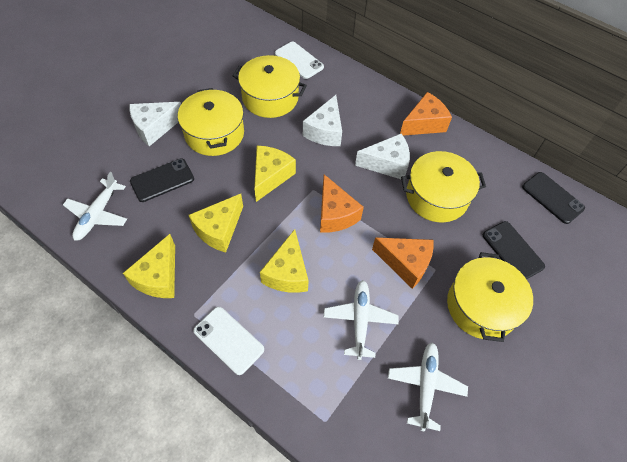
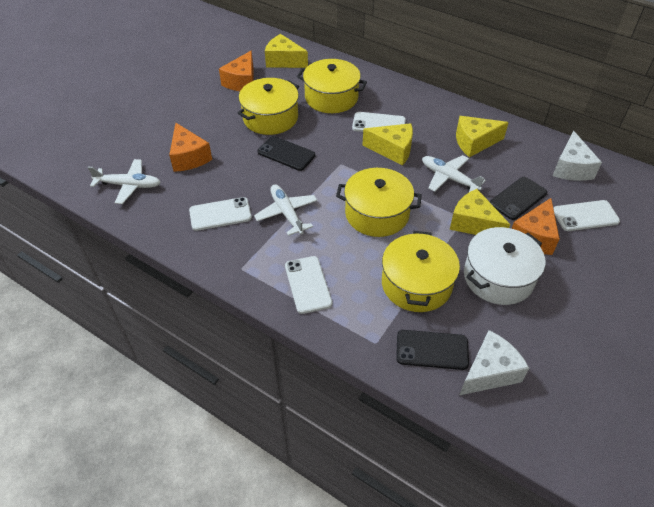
white cheese: [129,102,181,146] [303,95,342,146] [355,134,410,179] = 3 -> [460,330,529,395] [553,131,602,181] = 2
white phone: [193,307,264,375] [275,42,324,79] = 2 -> [189,197,252,231] [285,256,332,314] [352,112,406,132] [553,200,620,231] = 4
white pot: none = 0 -> [464,227,545,305] = 1

